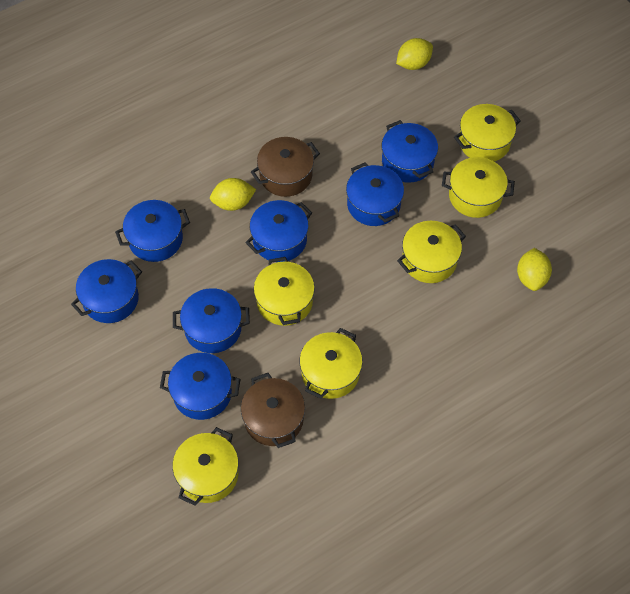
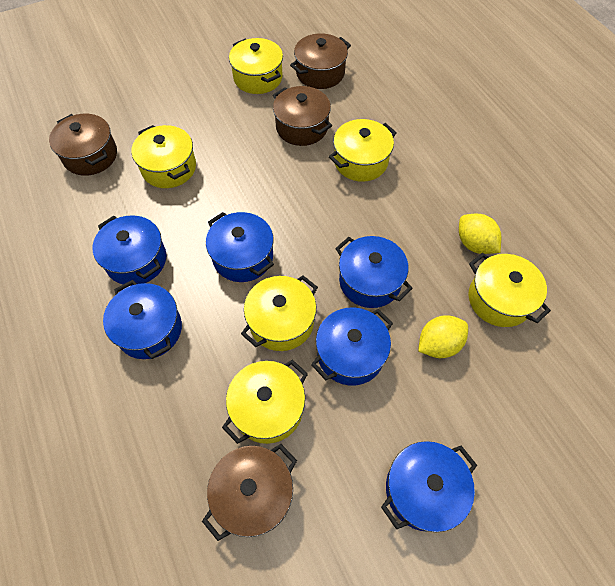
blue pot: [71,259,142,323] [115,200,190,262] [160,353,240,420] [173,288,250,353] [246,200,312,262] [346,162,404,226] [382,120,438,183] = 7 -> [92,215,166,286] [103,280,182,359] [206,212,274,282] [311,308,393,386] [335,236,413,308] [381,441,477,532] = 6
brown pot: [241,373,305,448] [251,137,320,197] = 2 -> [49,114,117,176] [202,444,297,541] [273,86,332,146] [290,33,351,89] = 4
yellow lemon: [210,178,256,211] [396,38,433,70] [517,248,552,291] = 3 -> [418,315,468,358] [459,214,501,254] = 2

